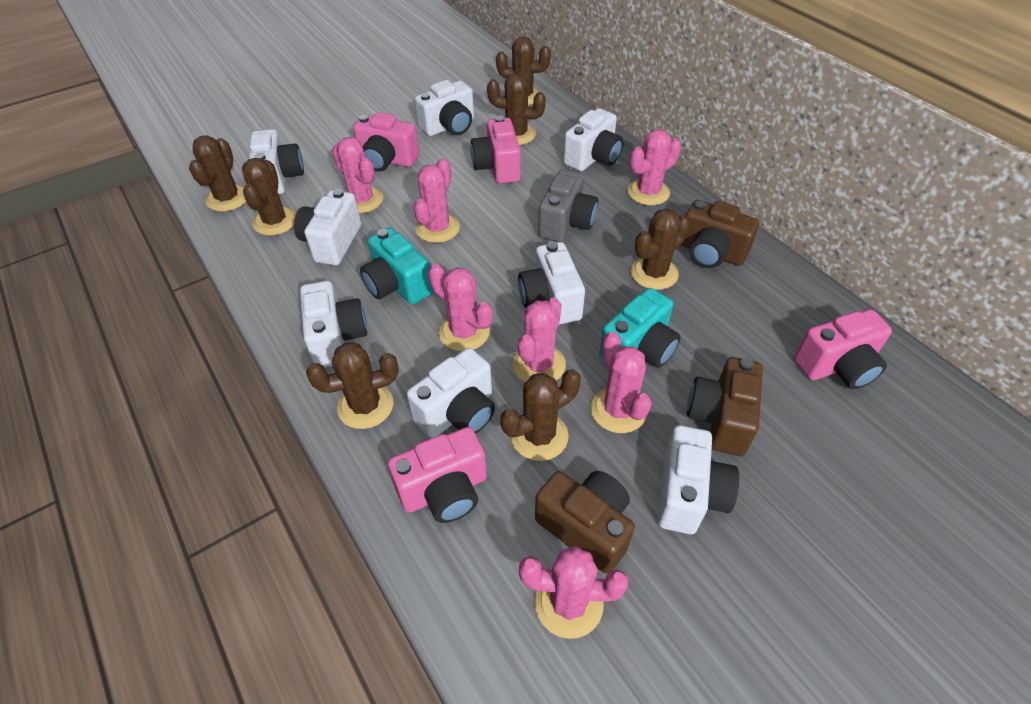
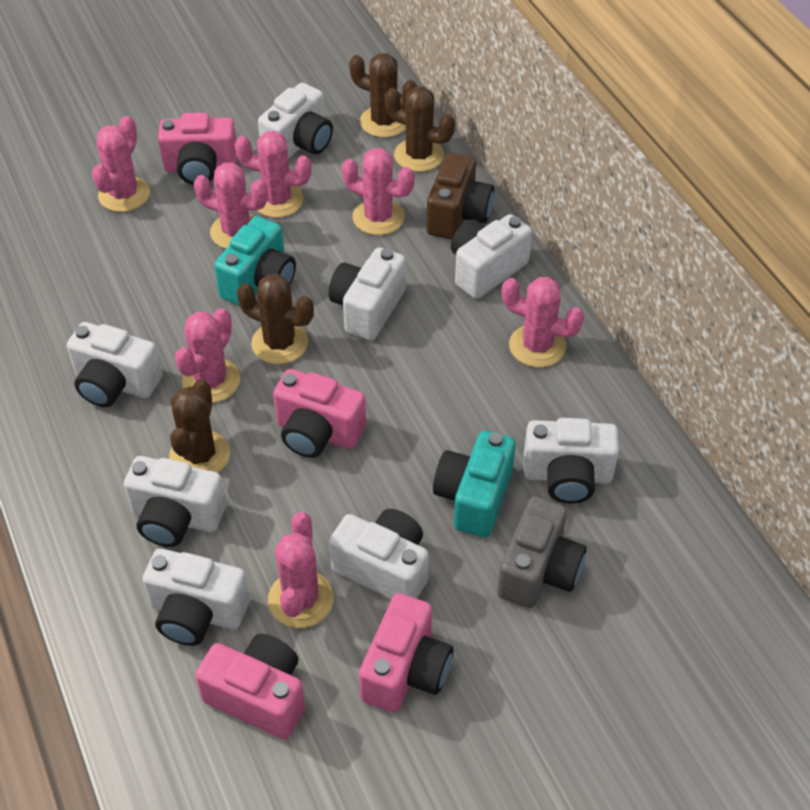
brown cactus: [189,135,246,212] [242,158,296,236] [306,342,399,429] [487,73,546,145] [496,36,551,105] [500,369,581,461] [631,208,690,290] = 7 -> [169,379,230,473] [237,274,314,364] [349,53,417,138] [385,86,455,172] = 4
brown camera: [535,471,635,574] [681,200,759,268] [687,357,763,456] = 3 -> [427,153,494,239] = 1

